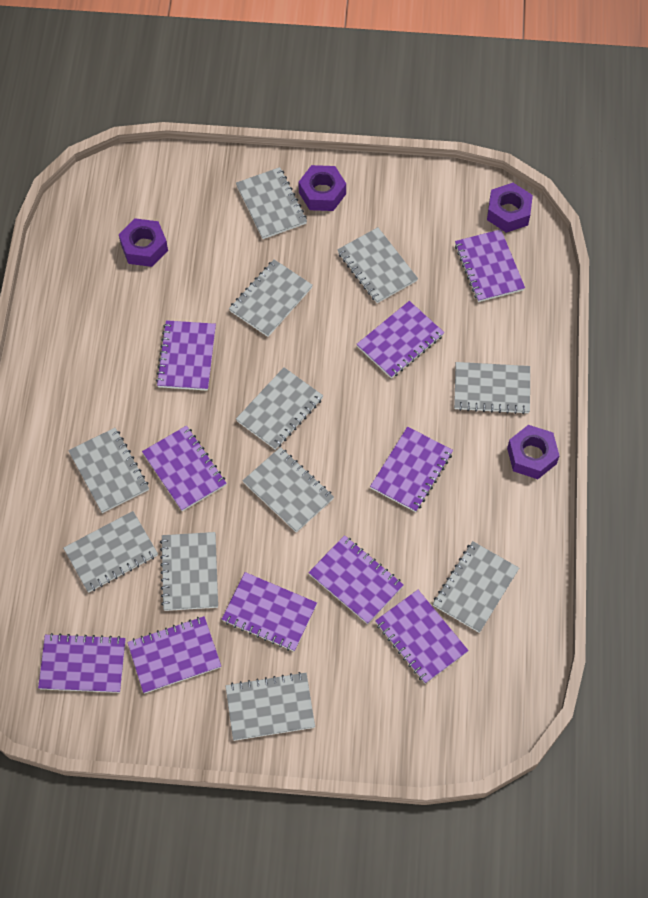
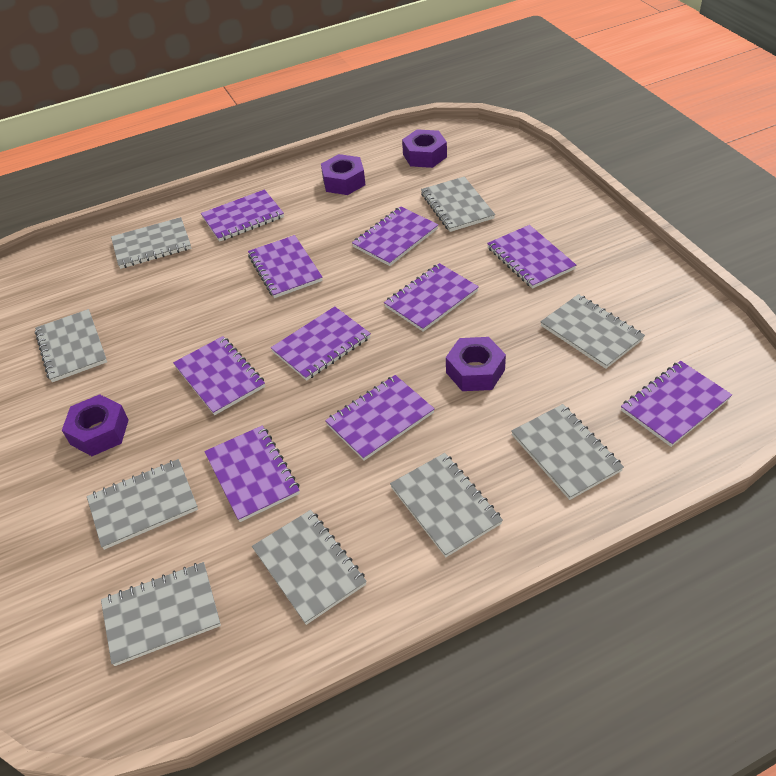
grey notebook: [63,511,158,593] [68,428,149,513] [160,532,218,611] [225,672,315,741] [229,260,313,337] [236,167,307,239] [236,367,323,450] [243,447,334,533] [337,227,418,303] [433,541,519,633] [454,362,530,414] = 11 -> [35,309,107,382] [87,459,198,550] [101,562,221,666] [111,217,191,269] [252,510,367,625] [390,453,503,557] [421,177,495,232] [511,404,624,500] [540,294,645,369] = 9

